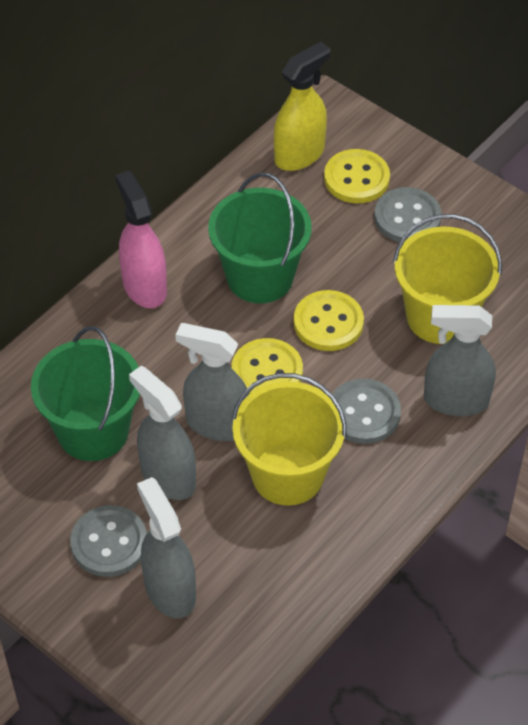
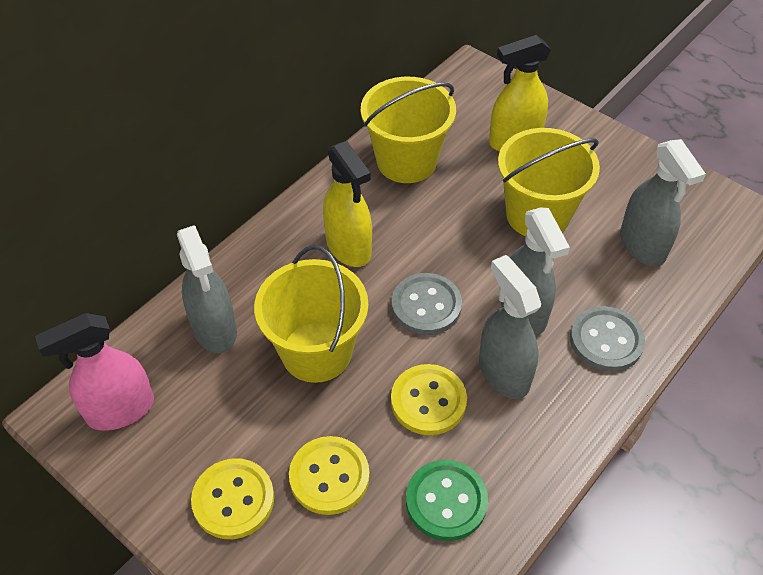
green bucket: [31,326,140,461] [208,173,312,303] = 2 -> none = 0
green button: none = 0 -> [406,460,488,541] = 1
grey button: [70,505,147,577] [333,378,401,444] [374,187,442,242] = 3 -> [392,273,462,335] [570,306,645,372] = 2
yellow bucket: [231,373,347,506] [393,214,502,344] = 2 -> [254,245,368,383] [361,77,456,183] [498,128,600,236] = 3
yellow spray bottle: [274,42,330,171] = 1 -> [323,141,372,267] [489,35,551,152] = 2

